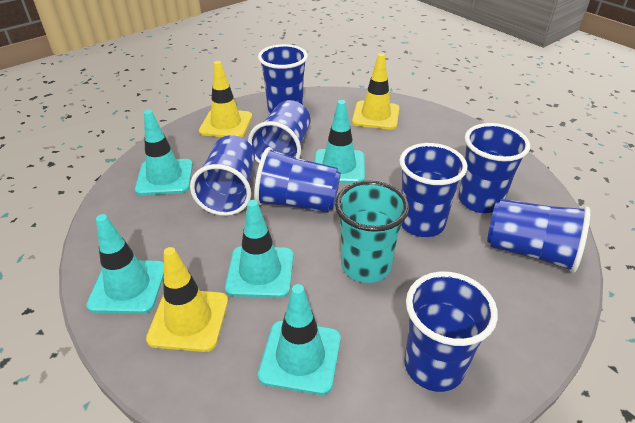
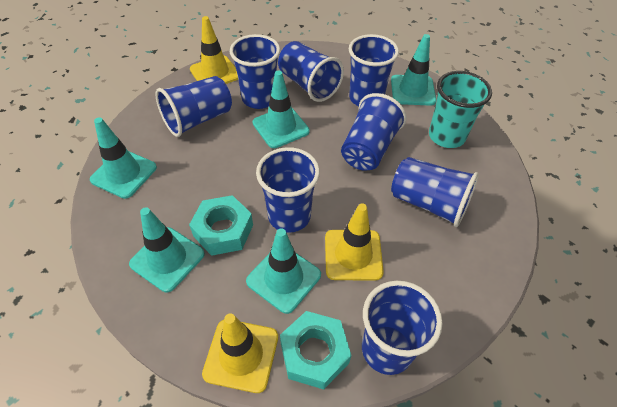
turquoise nut: none = 0 -> [189,195,253,256] [280,311,351,390] = 2

